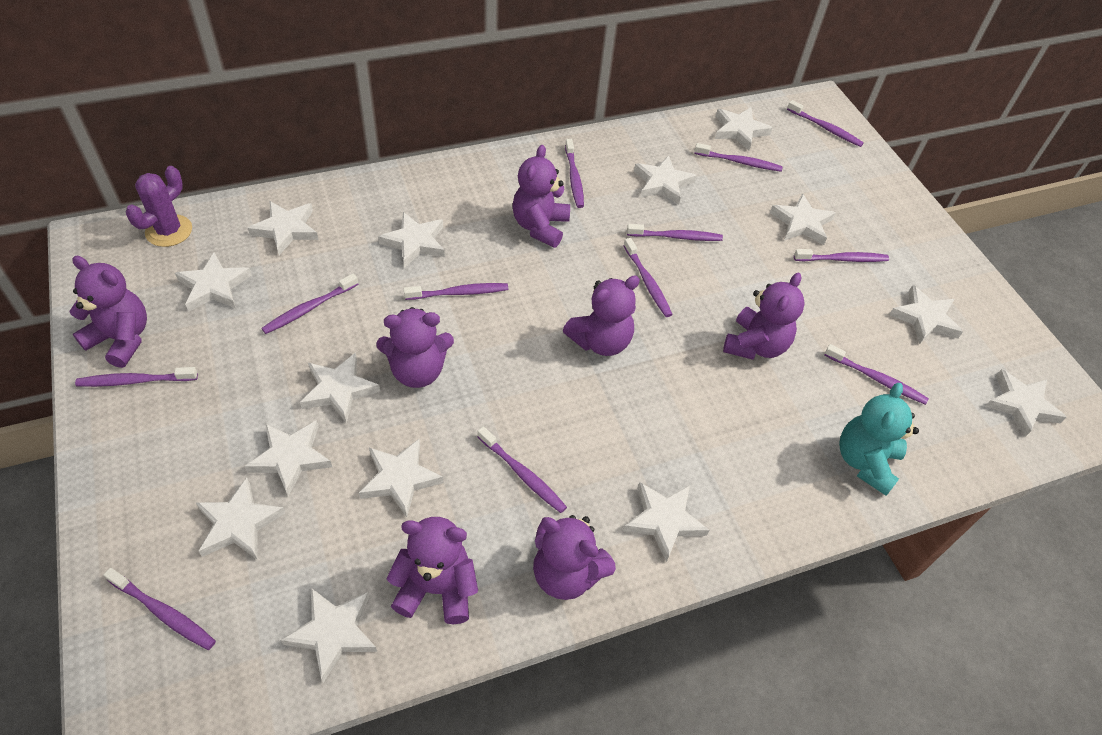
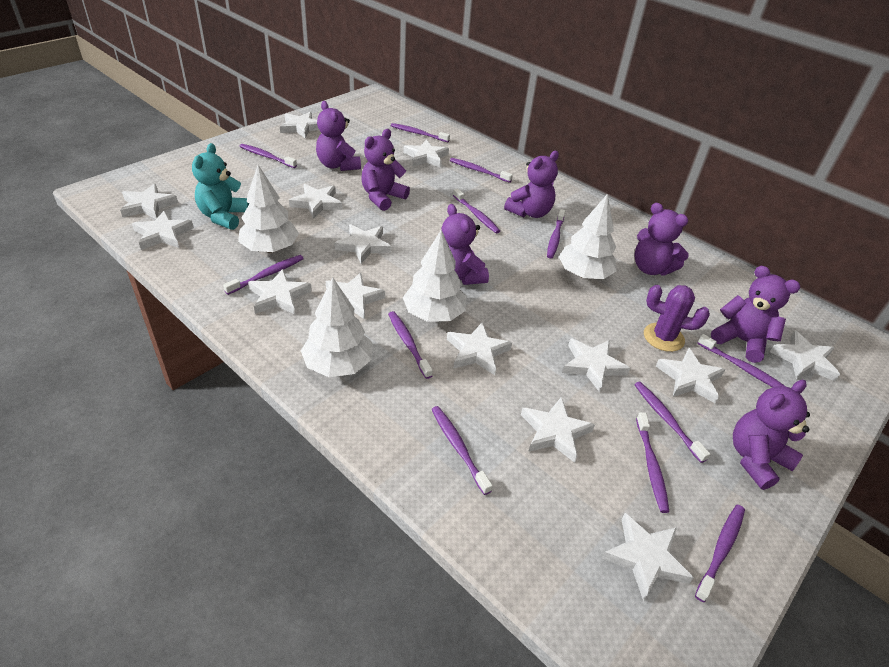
white tree: none = 0 -> [238,165,299,253] [301,278,372,377] [403,230,467,322] [559,194,617,279] = 4

